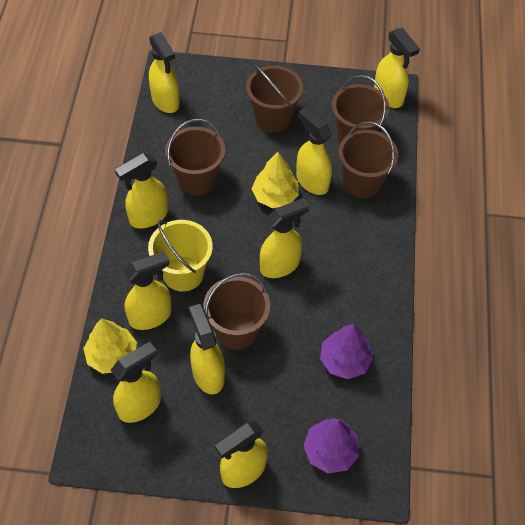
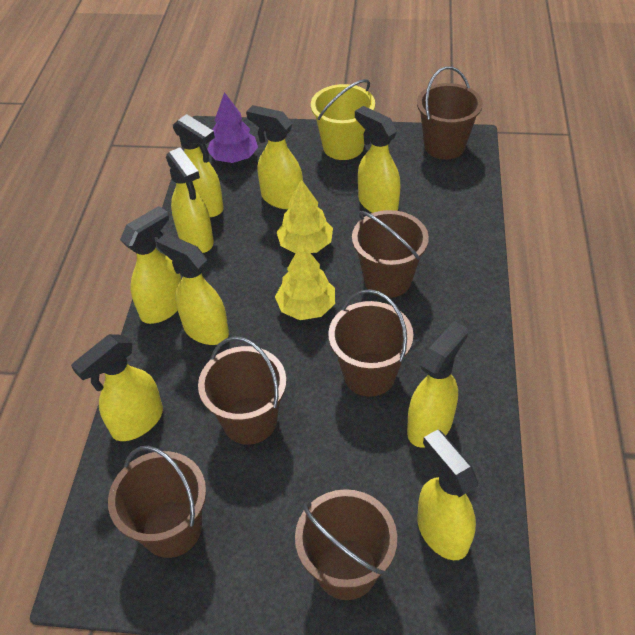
brown bucket: [165,119,225,196] [204,273,270,350] [246,64,303,132] [332,75,390,143] [338,121,398,198] = 5 -> [108,446,206,558] [198,336,286,445] [295,489,397,600] [328,289,413,397] [352,210,429,298] [417,66,483,159] = 6
purple tree: [303,418,359,473] [320,324,373,379] = 2 -> [207,92,258,163] = 1

